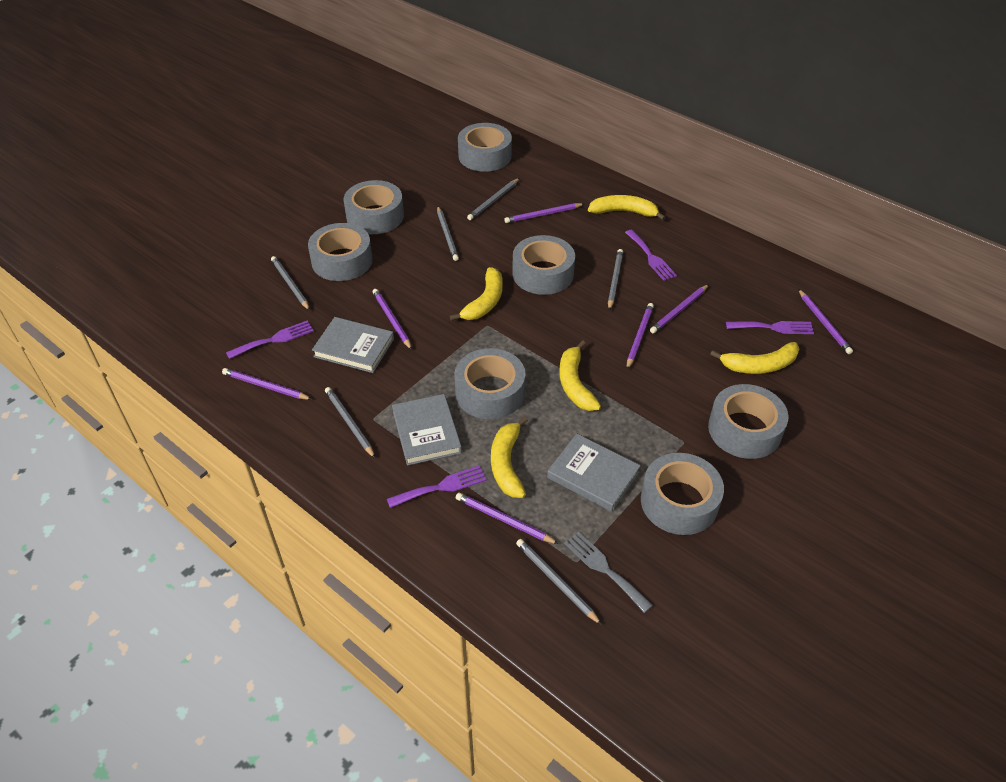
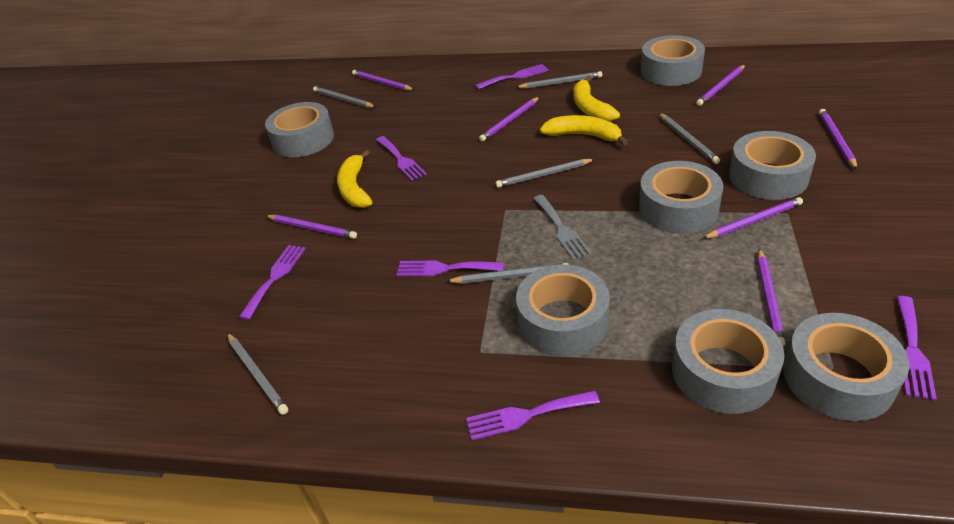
grey book: [312,317,394,373] [392,394,462,466] [547,434,641,511] = 3 -> none = 0
purple fork: [226,320,314,359] [387,465,487,508] [625,230,677,281] [726,321,814,334] = 4 -> [239,245,306,320] [376,136,427,181] [397,261,504,276] [466,391,600,440] [475,64,549,89] [897,296,937,401] = 6
yellow banana: [450,267,503,321] [491,416,528,498] [559,340,601,411] [588,195,666,220] [710,342,799,374] = 5 -> [337,150,372,208] [540,115,628,146] [573,76,620,121] = 3

